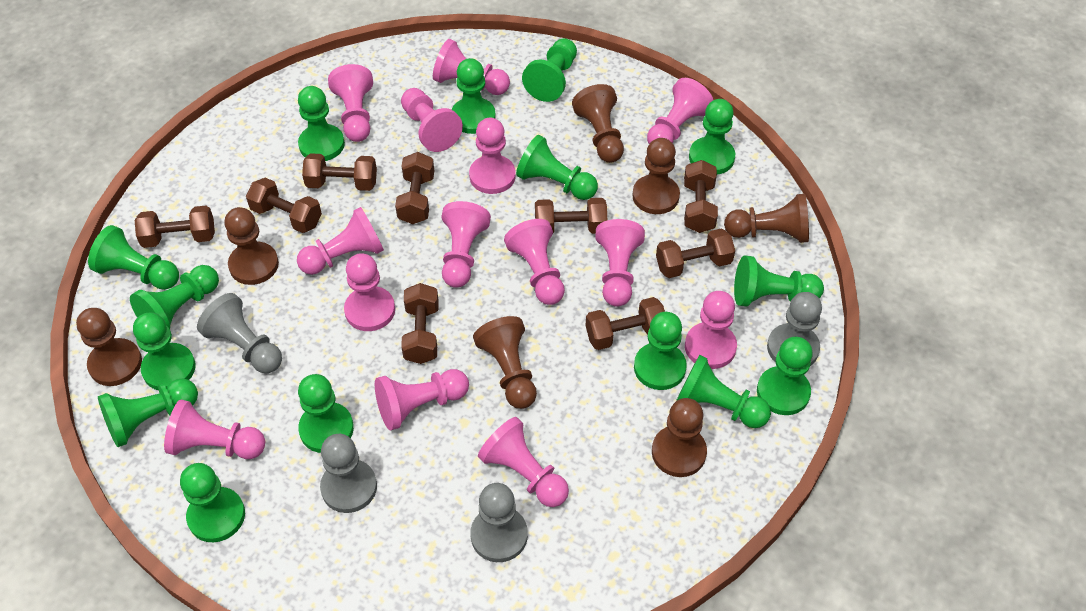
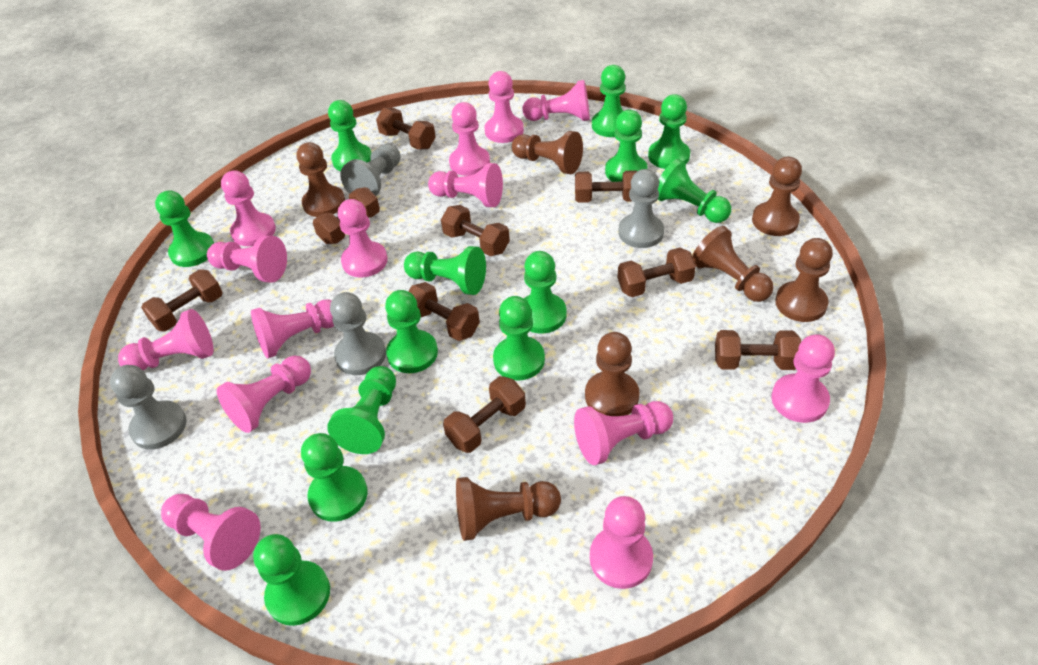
green pawn: [88,225,179,290] [98,378,198,447] [130,265,219,329] [133,313,195,390] [180,463,245,542] [298,86,345,161] [298,374,354,453] [451,58,496,134] [516,135,598,200] [522,38,577,102] [634,312,687,390] [676,355,771,428] [689,99,735,175] [734,255,824,306] [757,337,813,415] = 15 -> [155,190,214,267] [253,534,330,626] [301,433,368,522] [327,366,396,454] [328,100,372,171] [385,290,438,373] [404,246,486,295] [493,296,545,381] [524,251,567,333] [592,65,626,137] [605,110,648,182] [648,94,690,169] [658,159,731,223] = 13

